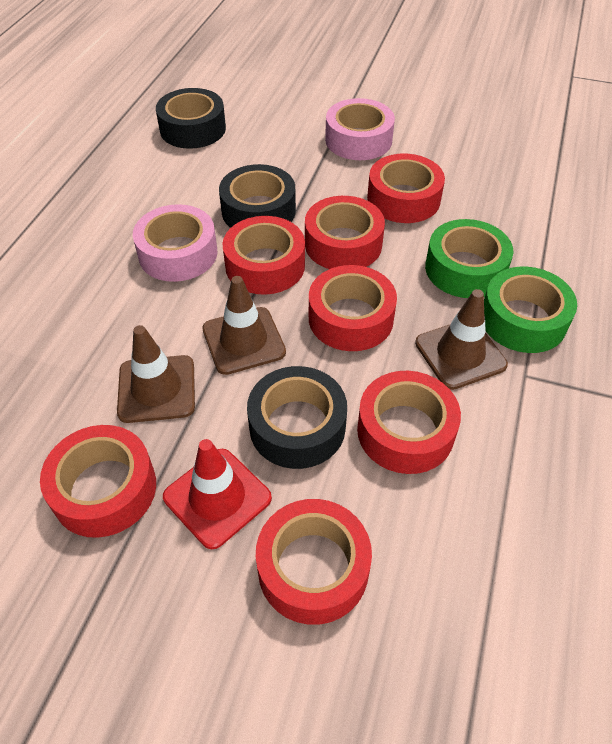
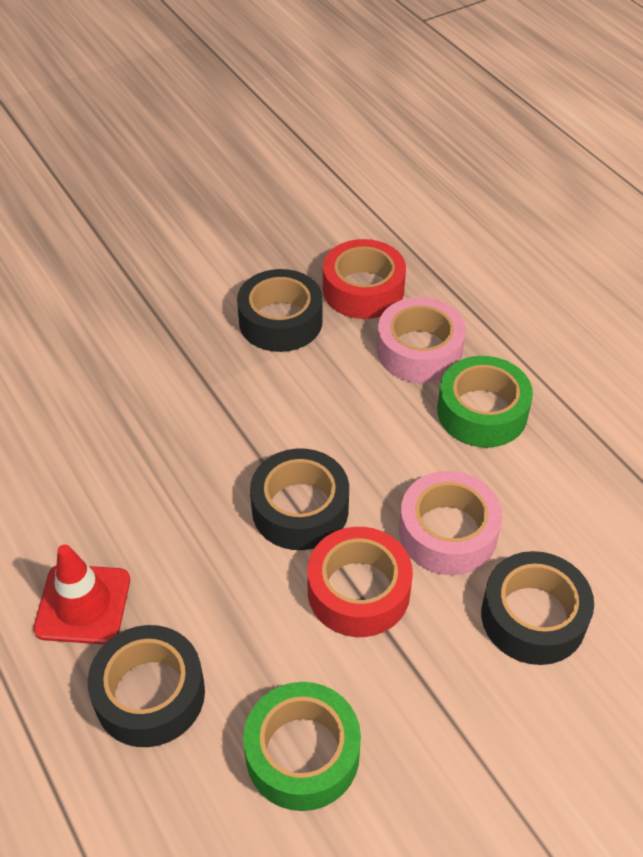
black tape: [156,88,226,149] [219,164,296,228] [247,366,347,469] = 3 -> [88,625,205,747] [237,269,323,352] [250,448,349,550] [481,551,594,665] = 4
brown traffic cone: [117,325,195,423] [202,276,286,375] [415,289,508,390] = 3 -> none = 0
red tape: [40,425,156,538] [222,216,305,295] [256,499,372,625] [305,196,385,269] [309,265,397,351] [357,371,461,474] [367,154,445,223] = 7 -> [307,527,413,637] [323,239,406,319] = 2

